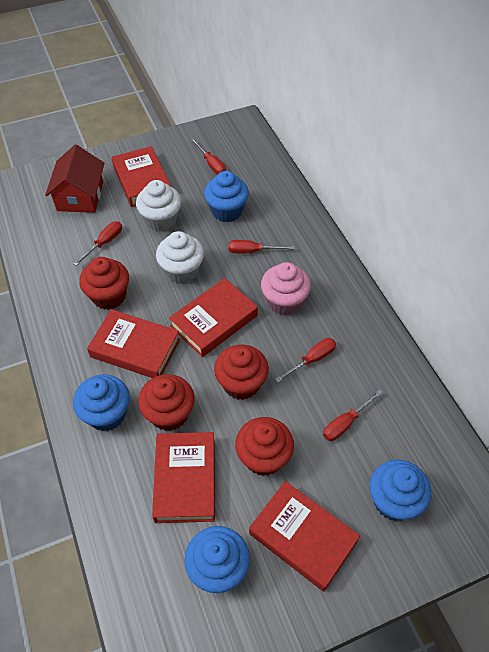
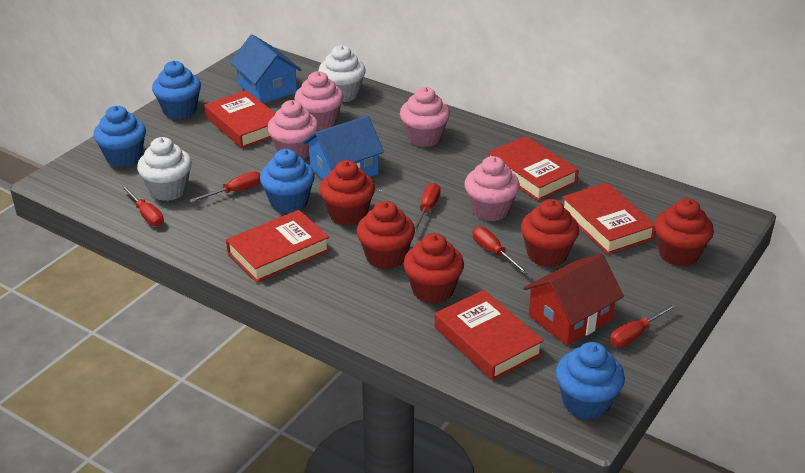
blue house: none = 0 -> [230,34,302,103] [303,116,384,180] = 2
pink cupcake: [261,262,311,315] = 1 -> [267,100,319,159] [294,71,344,130] [400,87,450,147] [464,156,520,221] = 4
red cupcake: [79,257,129,310] [138,374,195,431] [214,344,269,400] [235,417,294,476] = 4 -> [319,160,375,226] [357,201,415,269] [403,233,464,304] [521,199,579,267] [654,198,714,267] = 5

